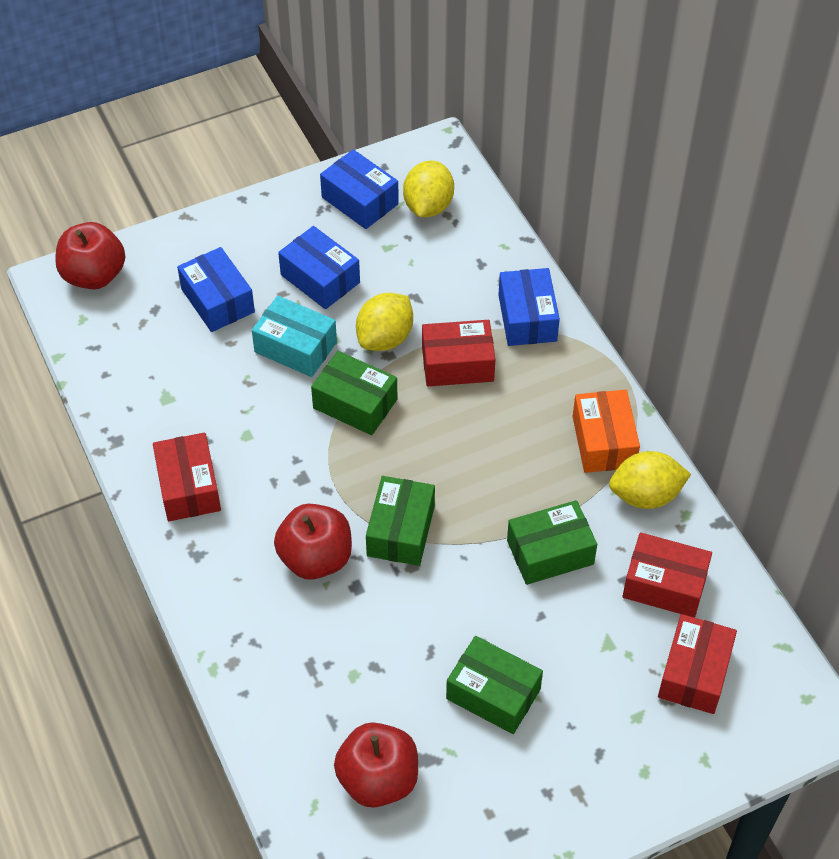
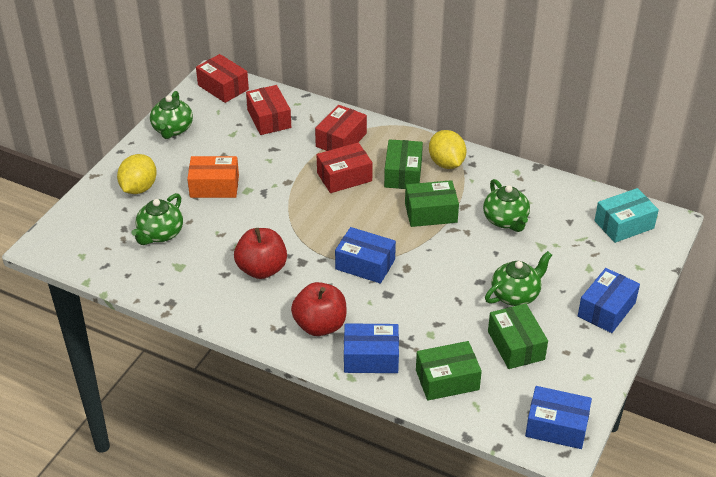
green teapot: none = 0 -> [131,193,183,245] [150,91,193,139] [483,179,530,232] [485,251,552,306] = 4
red apple: [55,222,125,289] [274,504,352,580] [334,722,418,808] = 3 -> [234,228,287,279] [291,282,346,336] = 2
yellow lemon: [356,293,413,351] [403,161,454,217] [609,451,691,509] = 3 -> [117,154,157,194] [429,130,466,169] = 2

